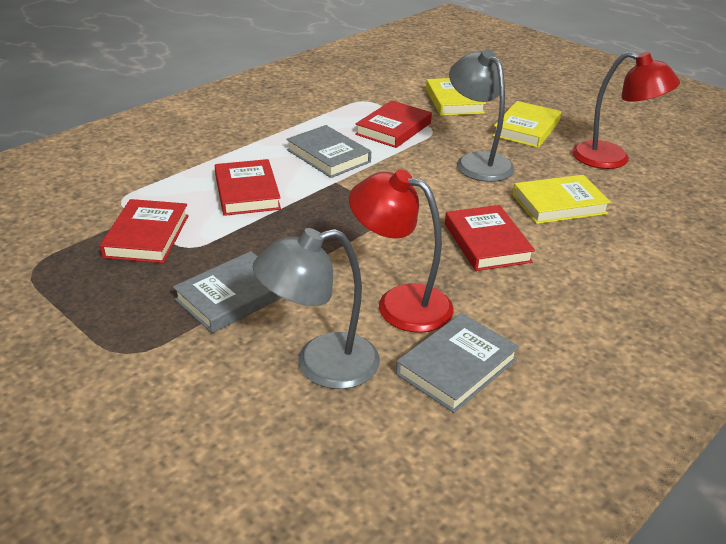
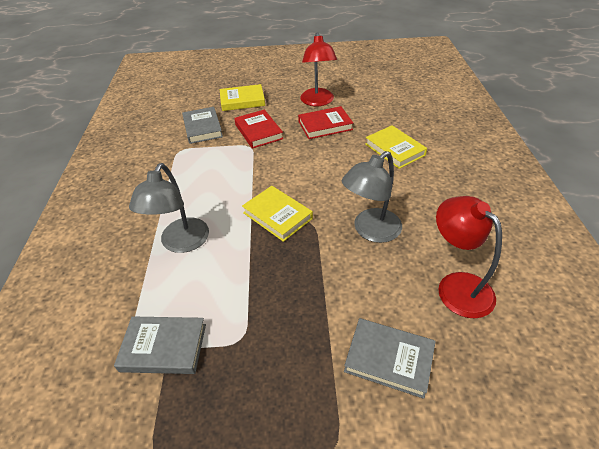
red book: [100,199,189,263] [215,159,281,216] [355,101,432,148] [445,205,535,271] = 4 -> [234,110,283,149] [298,106,353,139] = 2

